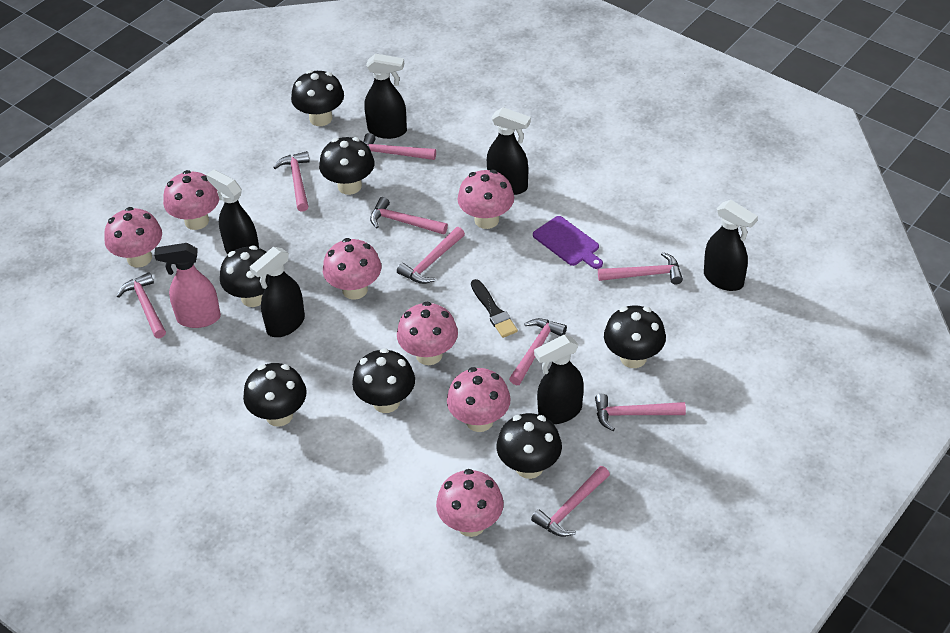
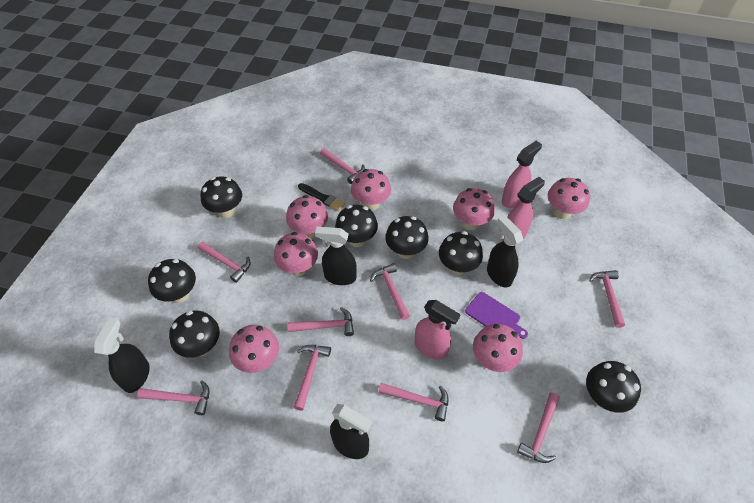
black spray bottle: [206,169,259,254] [250,247,305,337] [364,54,407,139] [487,107,531,195] [534,335,584,424] [704,200,758,291] = 6 -> [94,318,150,393] [315,226,357,285] [330,404,372,459] [487,215,523,287] = 4
pink spray bottle: [154,243,221,328] = 1 -> [415,300,461,360] [502,141,542,208] [502,177,545,241] = 3

